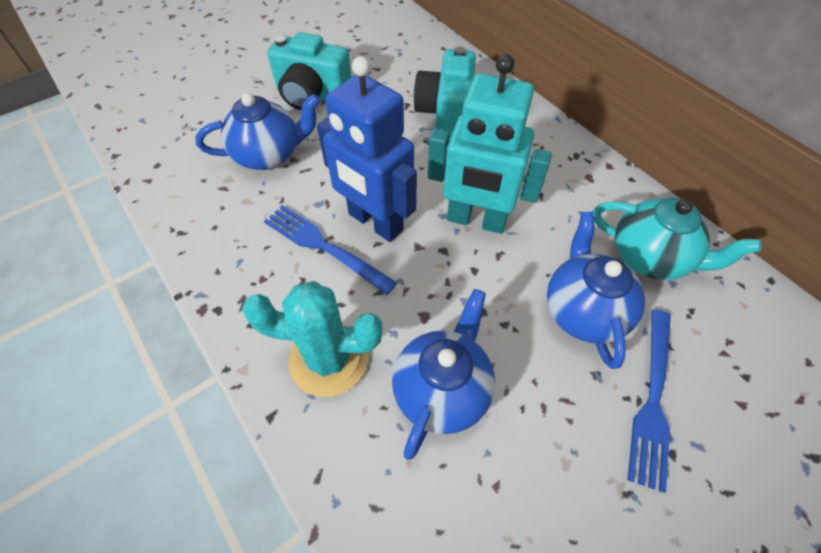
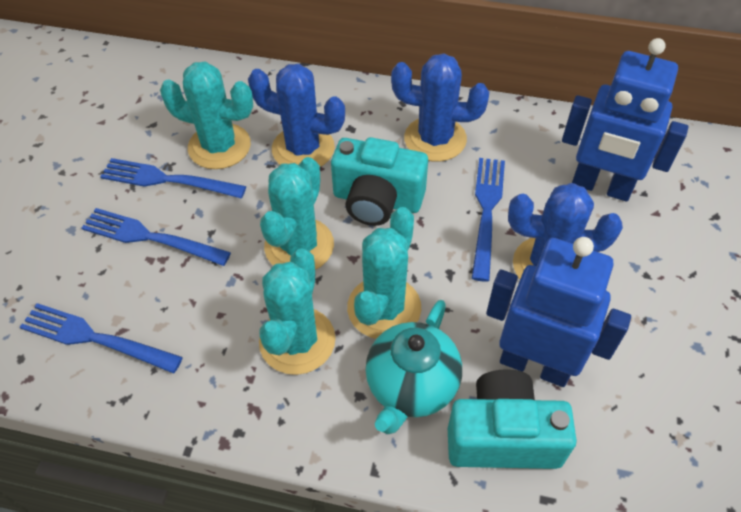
blue cactus: none = 0 -> [248,64,345,167] [391,54,489,162] [508,183,623,279] = 3
blue fork: [264,205,397,295] [628,309,671,493] = 2 -> [20,303,183,374] [82,208,231,266] [100,158,246,198] [472,158,505,282] = 4
blue robot: [317,56,417,242] = 1 -> [486,237,631,387] [562,38,689,201] = 2
blue teapot: [195,93,321,170] [392,289,495,460] [547,212,645,369] = 3 -> none = 0
turquoise cactus: [242,281,383,397] = 1 -> [160,61,253,169] [259,249,336,375] [260,157,334,270] [347,207,421,339] = 4
turquoise robot: [428,54,552,234] = 1 -> none = 0

